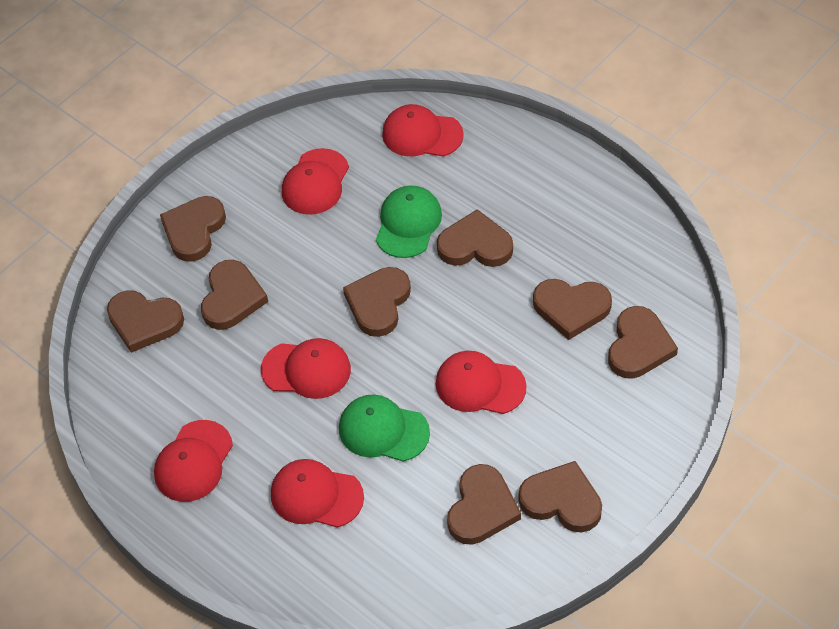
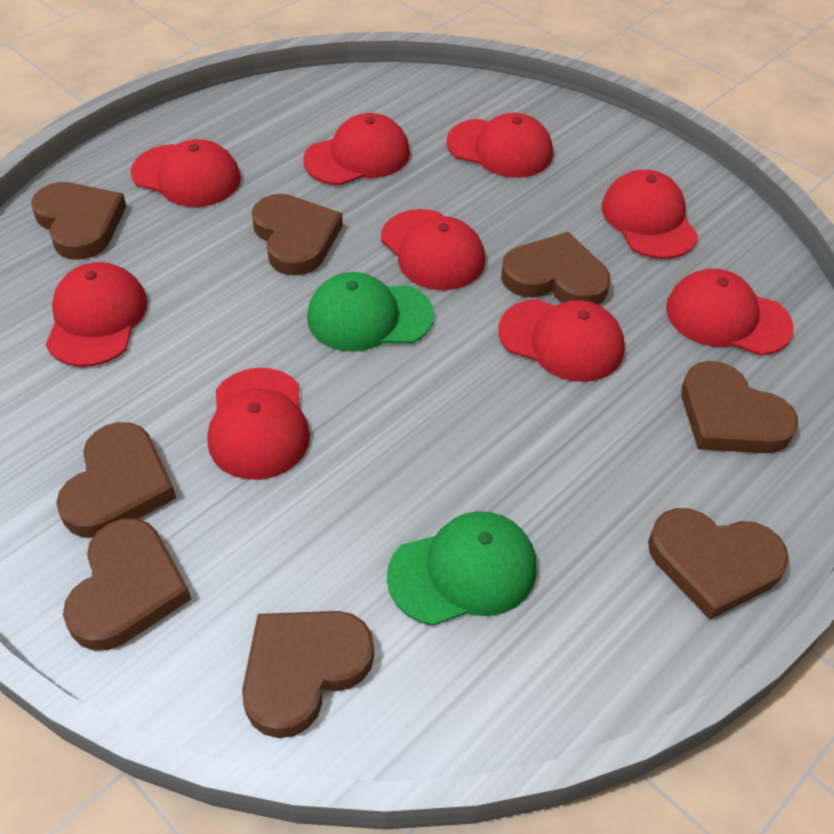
brown heart: [107,291,184,353] [160,196,226,262] [201,260,268,330] [343,267,411,337] [437,209,513,267] [447,464,521,545] [519,461,602,533] [533,279,612,340] [608,306,678,379] = 9 -> [31,182,127,260] [56,422,176,538] [63,519,191,651] [242,611,374,738] [252,194,343,276] [501,232,610,305] [648,508,789,620] [681,361,798,453] = 8
red cap: [154,420,233,502] [261,338,351,399] [271,459,364,528] [282,148,349,215] [382,104,464,157] [436,351,527,414] = 6 -> [46,262,147,367] [131,139,241,207] [207,368,310,480] [303,113,410,185] [381,209,485,290] [447,113,553,178] [498,299,625,382] [602,169,698,259] [666,269,794,356] = 9

